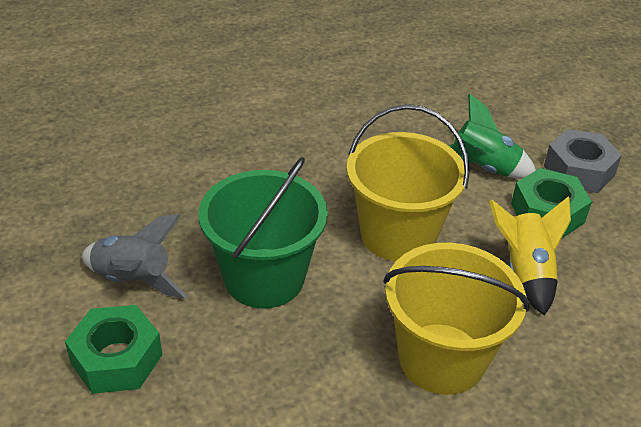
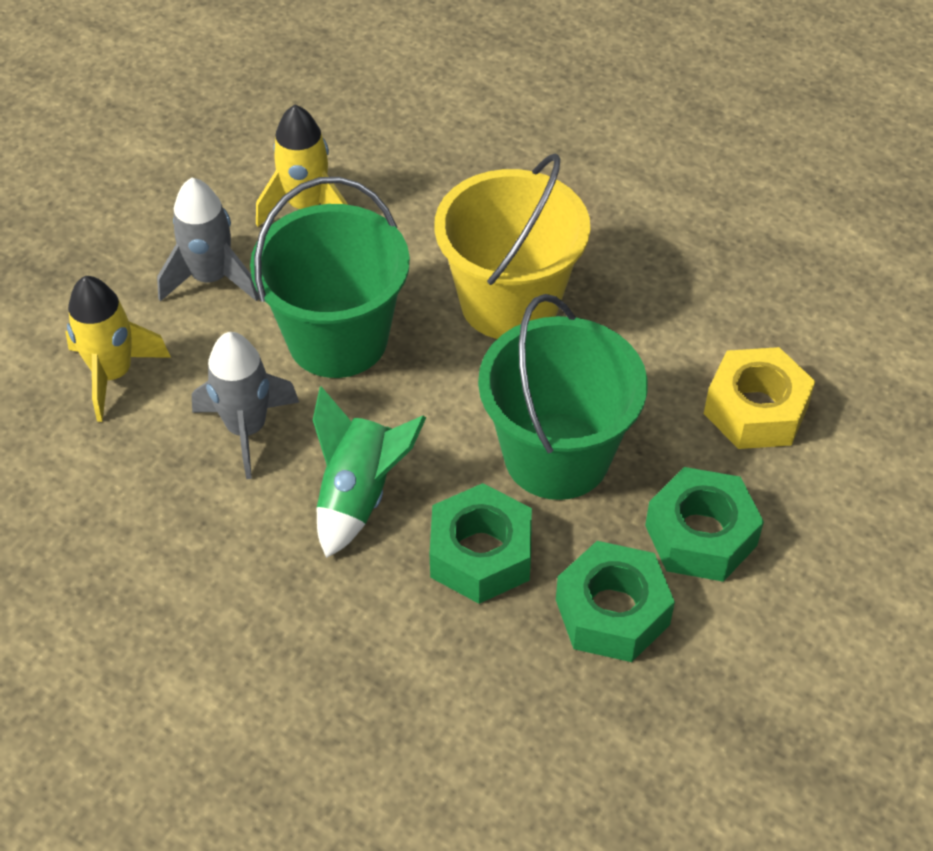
green bucket: [199,157,328,309] = 1 -> [250,177,410,378] [478,294,648,500] = 2
green nut: [65,305,162,394] [511,168,592,238] = 2 -> [430,483,532,604] [556,541,675,662] [645,467,764,582] = 3
grey nut: [544,129,622,193] = 1 -> none = 0
grey rocket: [82,214,187,299] = 1 -> [157,178,259,302] [192,332,299,479] = 2
yellow bucket: [346,104,470,261] [383,243,530,395] = 2 -> [434,153,590,339] = 1
yellow nut: none = 0 -> [704,347,815,449] = 1
yellow rocket: [489,196,571,316] = 1 -> [66,276,171,422] [256,105,348,227] = 2

